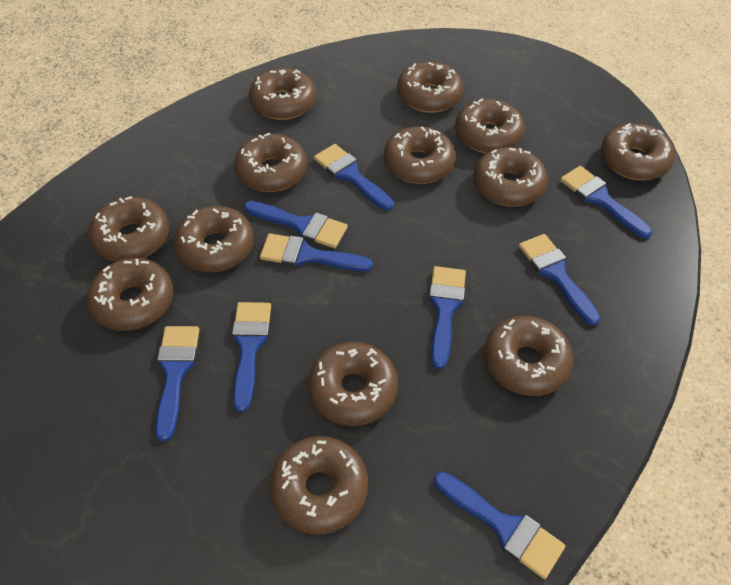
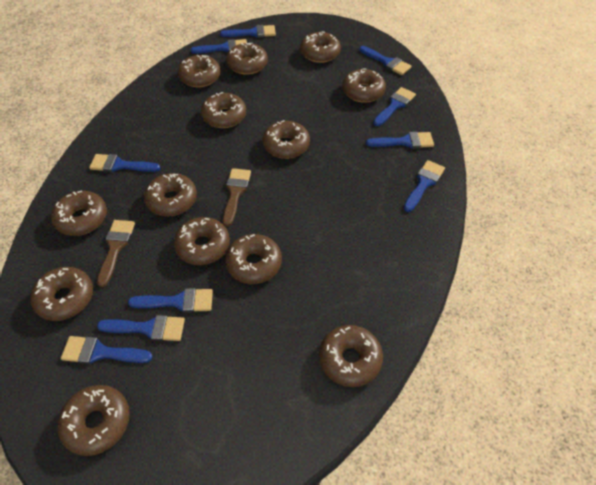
blue brush: [155,326,200,441] [232,302,271,412] [244,201,348,248] [260,233,373,271] [314,144,394,211] [429,266,466,369] [434,471,565,579] [519,234,601,326] [560,166,652,238] = 9 -> [61,336,153,364] [89,154,160,172] [97,315,185,341] [128,288,213,313] [191,39,247,54] [220,25,276,38] [359,46,411,75] [366,132,434,149] [373,87,416,126] [404,160,445,212] = 10
brown brush: none = 0 -> [97,220,135,287] [223,168,251,226] = 2

